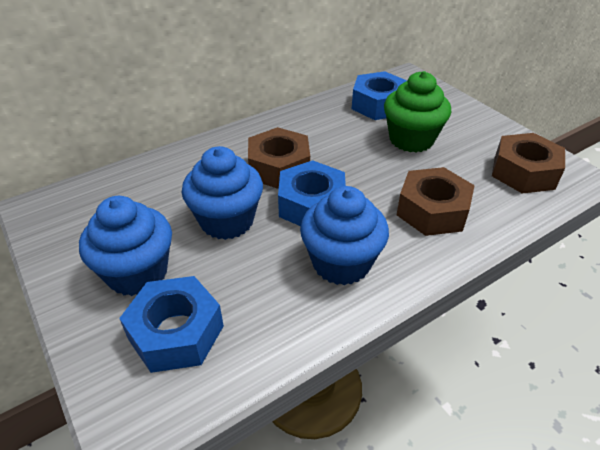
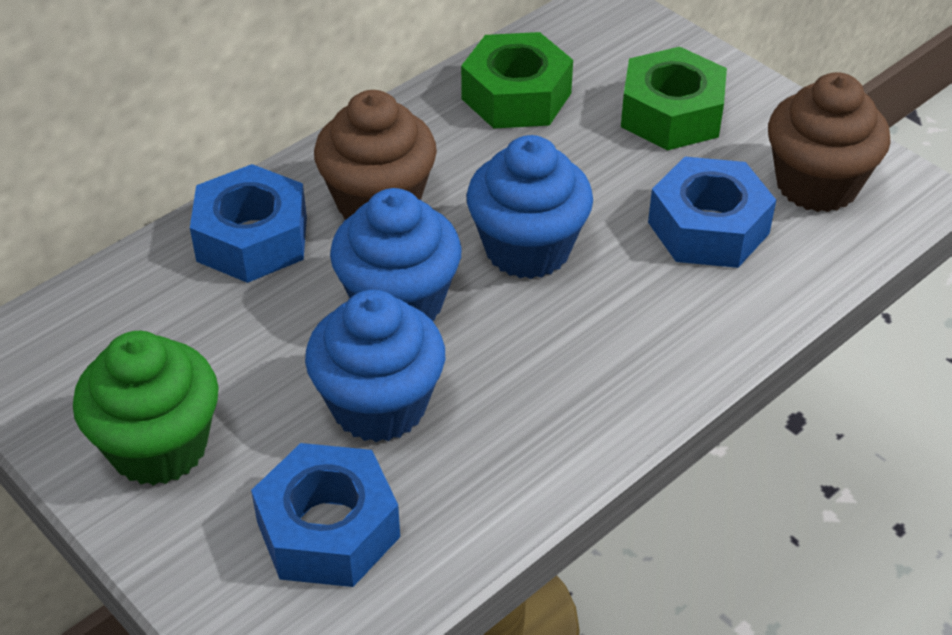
brown cupcake: none = 0 -> [314,90,437,219] [768,72,891,212] = 2
brown nut: [248,127,310,189] [397,167,475,236] [492,133,565,194] = 3 -> none = 0
green nut: none = 0 -> [461,32,573,129] [621,47,727,151] = 2

